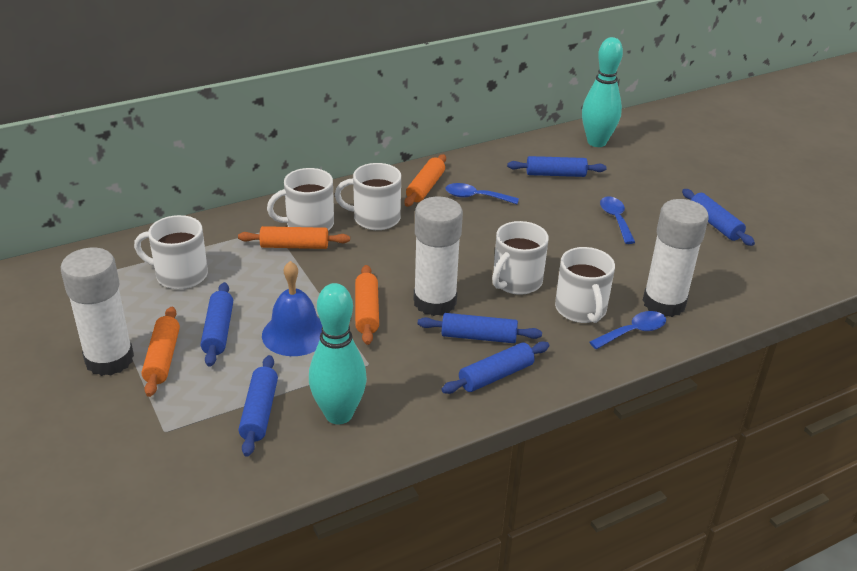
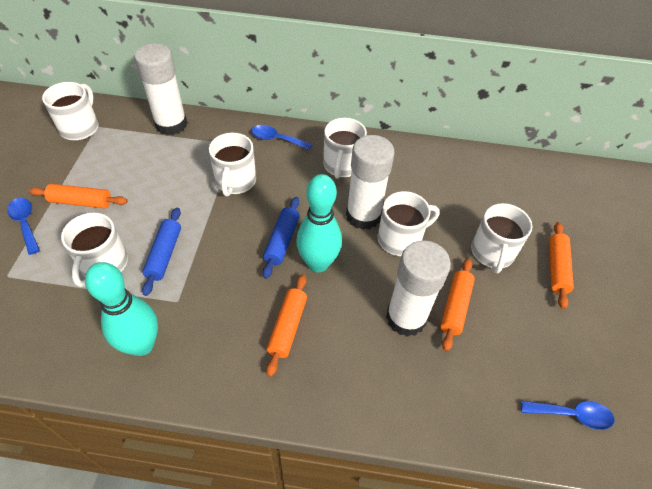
blue bell: [262,261,322,356] = 1 -> none = 0
blue rolling pin: [201,282,233,367] [238,355,278,457] [418,313,542,343] [441,342,549,394] [507,156,607,177] [682,189,755,246] = 6 -> [142,208,181,296] [263,197,300,279] = 2
white mug: [134,215,208,289] [267,168,334,230] [335,163,401,230] [492,221,549,295] [555,247,615,323] = 5 -> [42,82,99,140] [61,213,128,287] [209,133,256,197] [323,118,367,179] [378,191,440,256] [471,203,532,273] = 6

